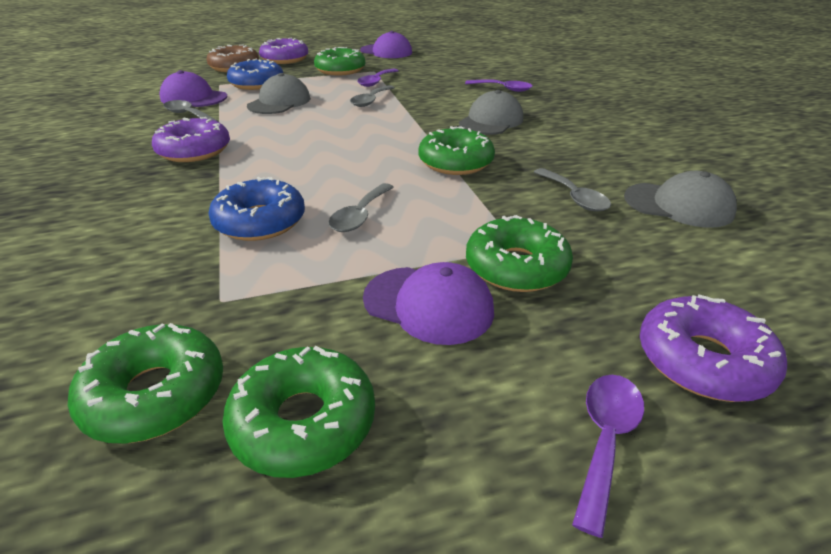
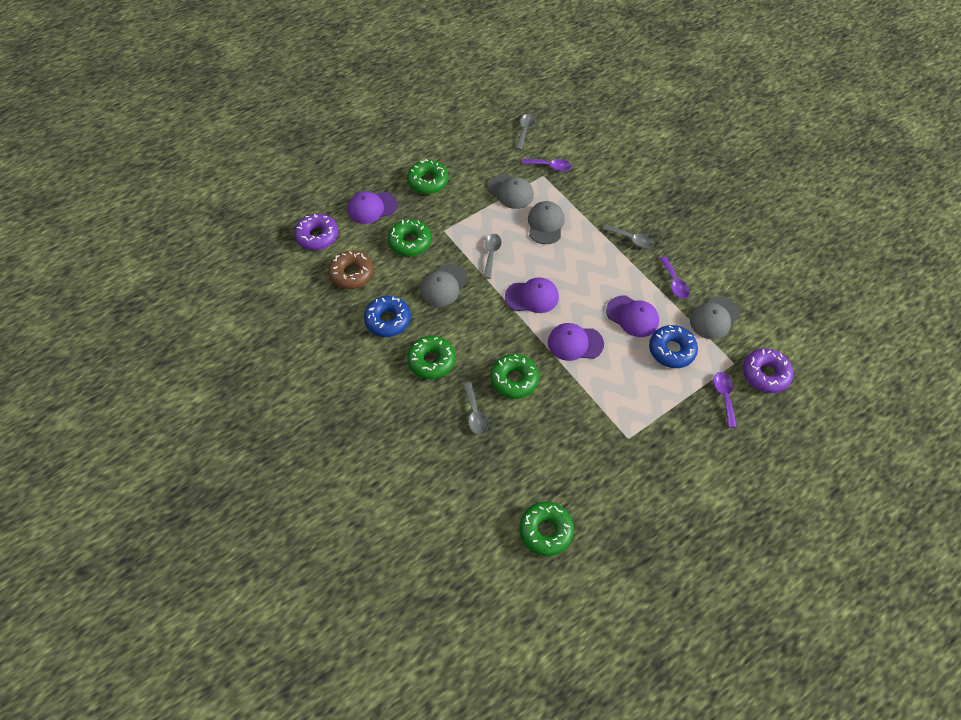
grey cap: [247,73,311,114] [459,90,523,135] [624,171,737,228] = 3 -> [421,264,467,307] [488,174,534,209] [528,201,565,244] [690,296,740,340] = 4
purple cap: [159,70,227,107] [360,31,412,58] [363,262,494,345] = 3 -> [348,191,398,224] [505,277,559,313] [548,323,604,361] [606,296,659,337] = 4
purple donut: [152,117,230,162] [259,38,308,64] [640,294,787,402] = 3 -> [294,213,339,250] [743,349,793,393] = 2

